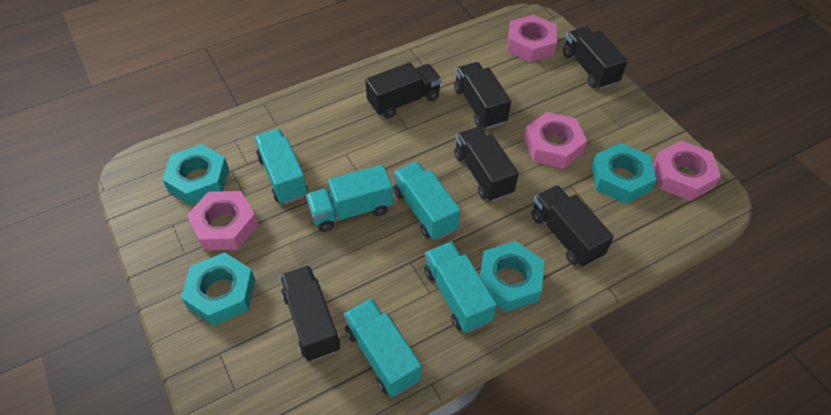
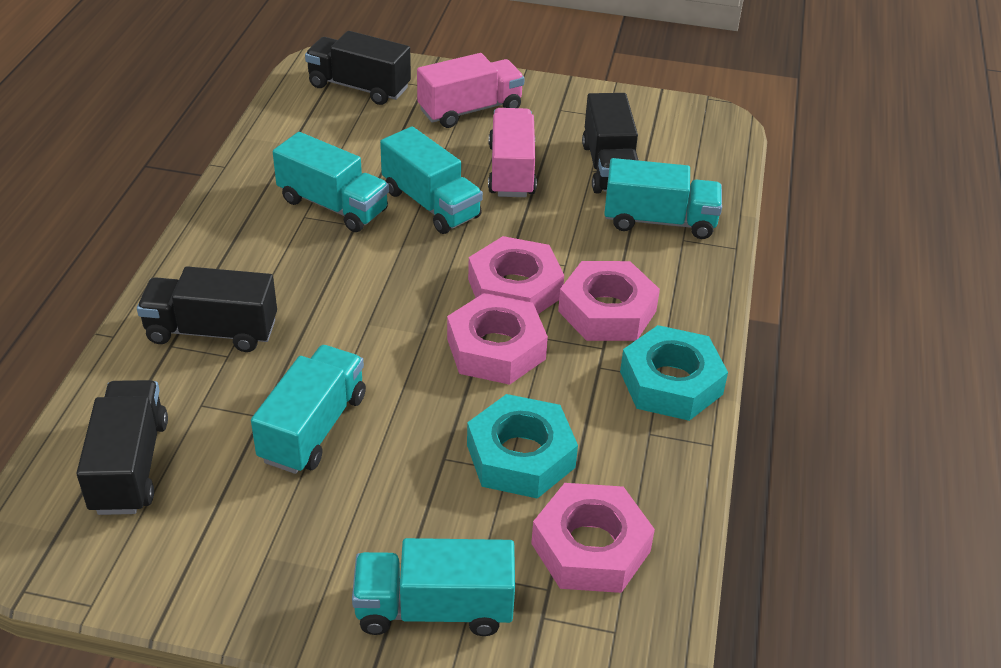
black truck: [280,265,340,361] [365,62,441,119] [454,62,511,129] [454,127,518,202] [531,185,614,267] [563,27,628,89] = 6 -> [76,380,168,515] [137,266,277,352] [305,31,411,105] [582,93,639,194] = 4
pink truck: none = 0 -> [417,53,525,128] [488,108,537,197] = 2
turquoise nut: [162,144,229,205] [181,252,255,326] [480,241,544,312] [592,143,657,204] = 4 -> [467,394,578,499] [620,325,728,421] = 2

